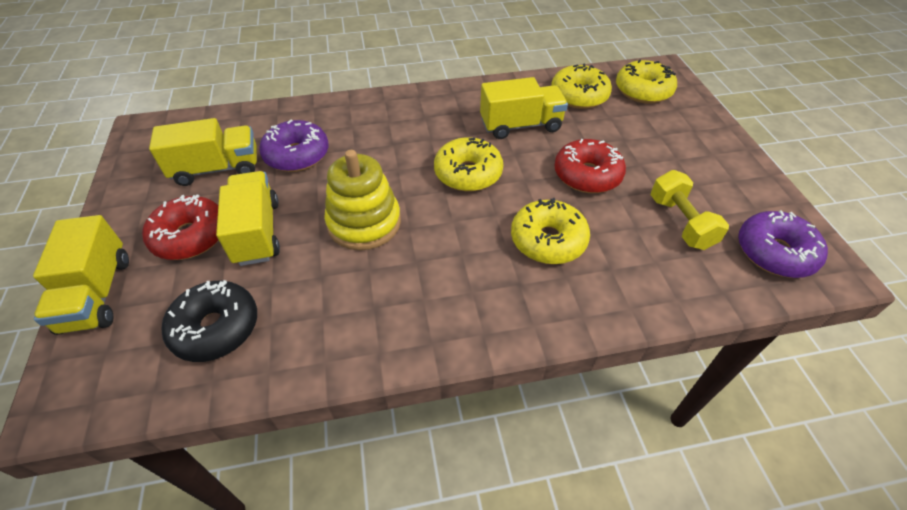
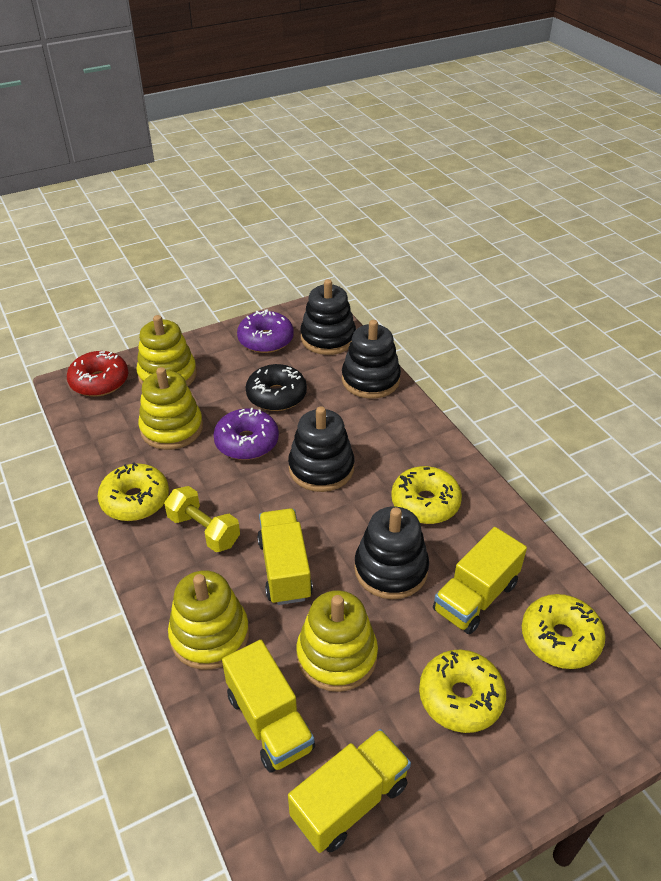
black stacking toy: none = 0 -> [288,407,354,492] [300,279,356,355] [342,320,401,399] [354,507,429,599] = 4
red donut: [142,195,219,260] [554,139,626,193] = 2 -> [67,351,128,397] = 1
yellow stacking toy: [324,150,401,250] = 1 -> [136,315,197,386] [138,367,203,450] [168,570,249,670] [296,590,378,692] = 4

